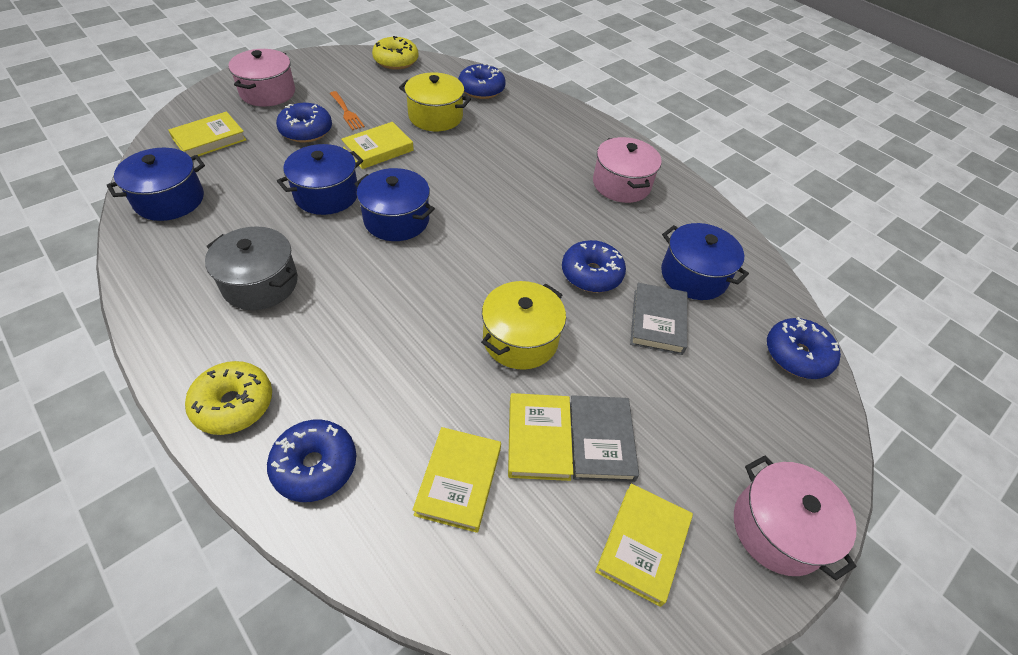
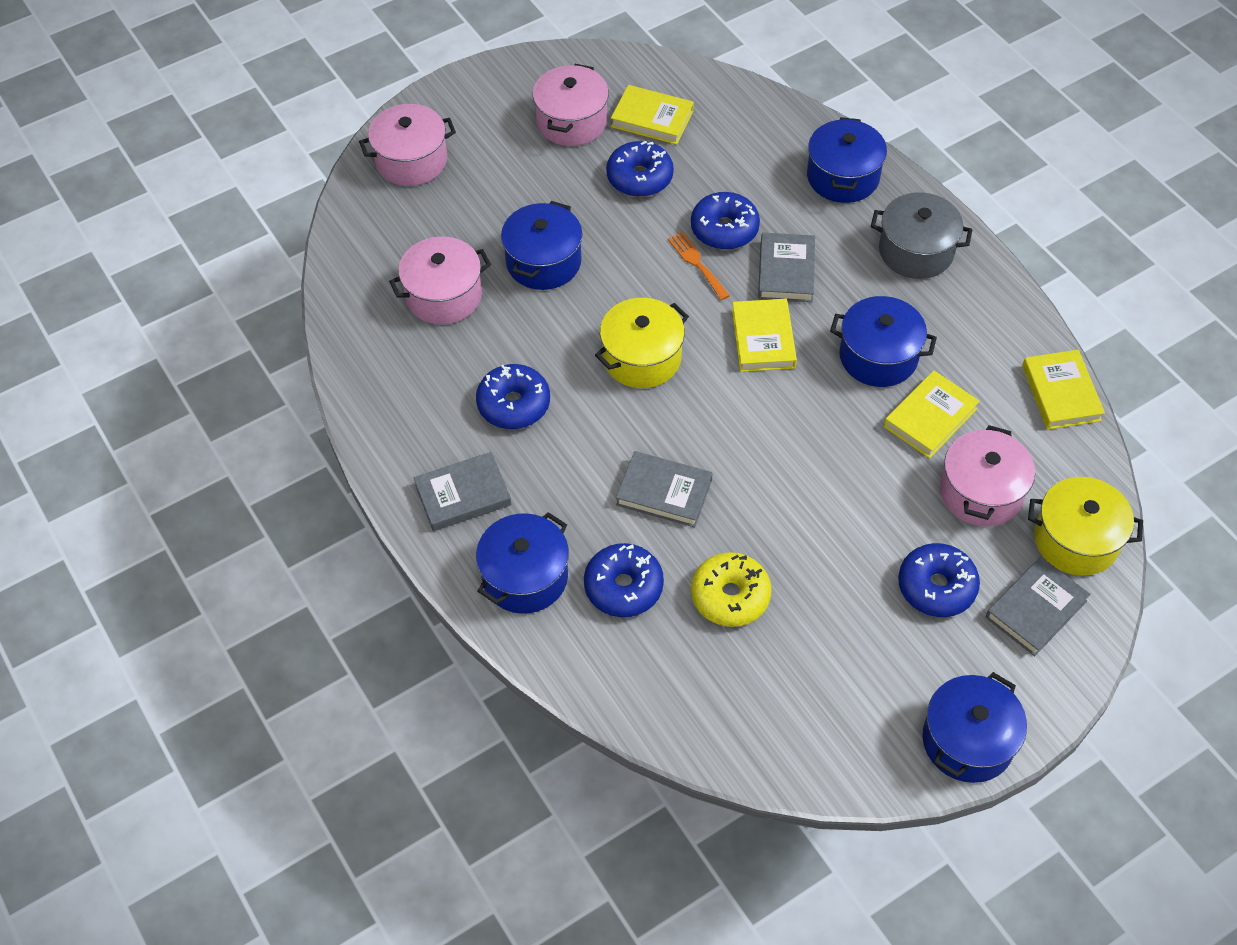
blue pot: [107,148,205,221] [277,144,363,215] [354,168,435,241] [661,223,749,300] = 4 -> [476,512,569,614] [501,201,582,290] [807,117,887,203] [830,296,937,387] [922,672,1027,783] = 5
grey book: [570,395,639,482] [630,283,687,355] = 2 -> [414,452,511,531] [616,451,713,528] [758,233,815,302] [985,557,1090,656] = 4
pink pot: [228,49,295,107] [593,137,662,203] [734,455,857,580] = 3 -> [359,104,456,186] [389,236,491,325] [533,64,609,146] [940,425,1035,527] = 4
yellow book: [168,112,247,157] [341,122,414,169] [413,427,501,533] [508,393,573,481] [595,483,693,607] = 5 -> [611,85,694,145] [732,299,797,372] [884,371,980,458] [1022,350,1105,430] = 4
yellow donut: [185,361,272,435] [372,36,419,70] = 2 -> [691,552,772,627] = 1

